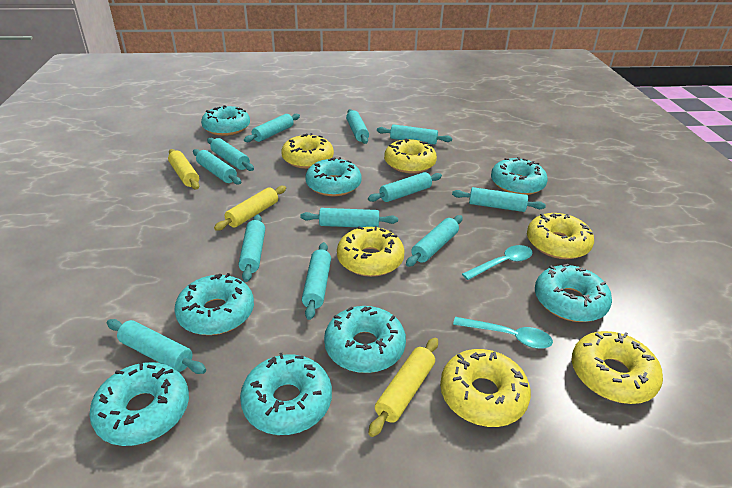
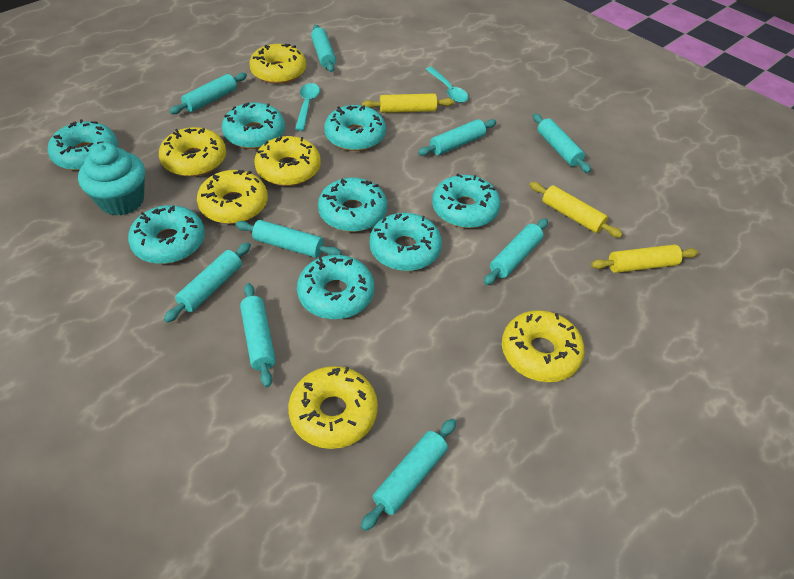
turquoise cupcake: none = 0 -> [78,143,145,216] = 1
turquoise rolling pin: [107,319,206,374] [193,149,241,185] [207,138,254,171] [239,214,265,282] [244,114,300,142] [300,208,398,227] [302,242,331,320] [346,109,369,144] [368,172,442,202] [377,125,452,145] [406,215,463,267] [452,187,546,212] = 12 -> [164,242,251,323] [169,73,247,114] [235,220,342,258] [240,283,276,387] [311,25,336,72] [361,419,456,531] [418,119,496,156] [484,218,548,285] [533,113,591,173] = 9

